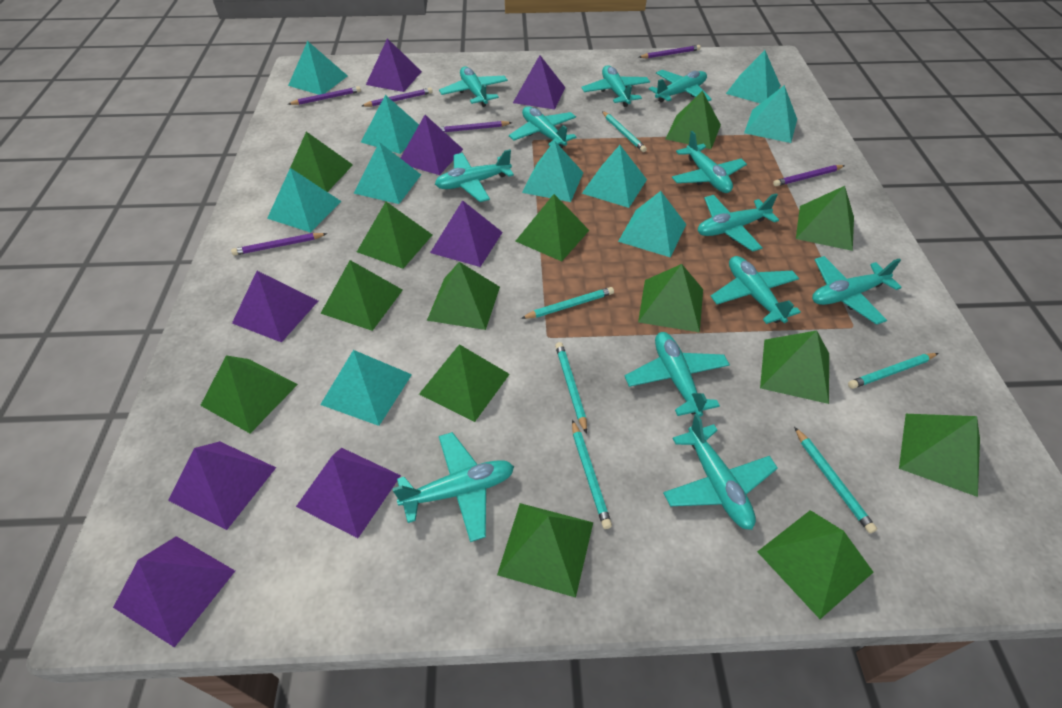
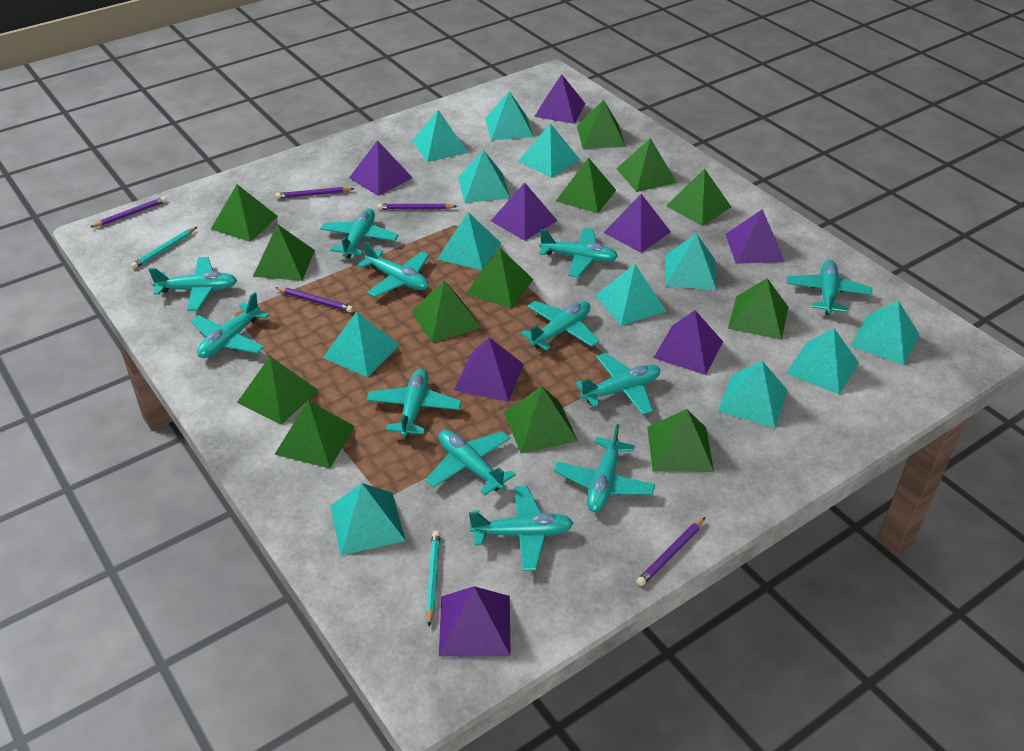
green pyramid: [200,355,298,433] [290,132,353,192] [320,260,403,331] [357,202,432,269] [419,344,510,422] [427,262,500,330] [497,503,593,598] [516,194,589,261] [638,264,703,333] [666,91,721,149] [757,510,874,619] [760,330,829,404] [796,186,854,251] [899,414,980,497] = 14 -> [211,184,278,242] [237,356,319,425] [253,224,315,281] [274,400,355,468] [411,280,481,343] [466,248,534,309] [504,386,578,453] [556,158,616,213] [577,100,625,149] [616,138,677,192] [647,409,714,472] [666,169,731,226] [728,278,788,340] = 13
purple pencil: [231,233,328,256] [288,86,361,105] [362,88,433,107] [439,121,512,132] [639,45,701,59] [773,165,845,186] = 6 -> [90,196,167,227] [275,187,355,199] [275,287,353,313] [378,204,457,210] [637,517,705,586] = 5
turquoise pencil: [521,287,614,319] [555,342,587,434] [572,420,612,529] [602,111,647,152] [794,427,877,533] [848,353,938,389] = 6 -> [131,226,198,269] [426,531,440,626] = 2
turquoise pyramid: [267,168,341,233] [288,41,348,95] [320,350,412,426] [354,142,421,204] [361,95,419,154] [522,141,584,202] [582,145,647,208] [618,191,686,258] [726,50,781,104] [744,85,797,143] = 10 -> [323,311,399,377] [330,483,406,555] [412,110,468,162] [437,212,501,270] [458,150,510,203] [485,91,533,140] [518,123,580,178] [596,264,666,326] [665,233,717,290] [718,361,787,428] [786,328,859,395] [851,301,919,365] = 12

